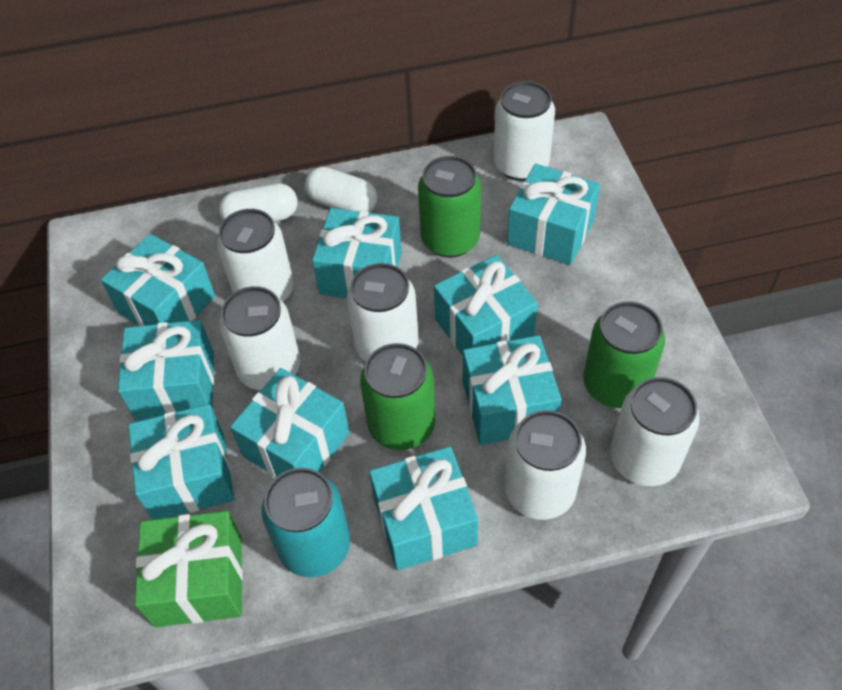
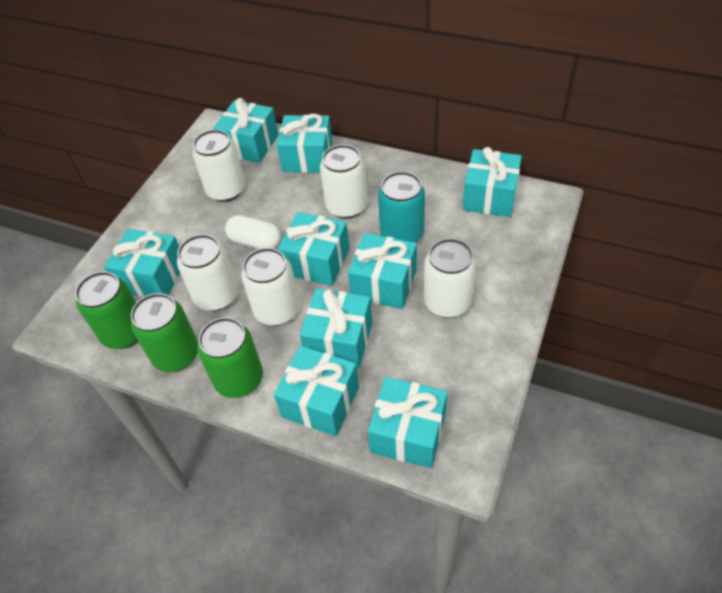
green gift: [135,511,243,627] = 1 -> none = 0
white can: [217,209,294,302] [219,286,300,390] [347,263,419,362] [493,81,555,181] [505,410,586,520] [610,377,700,486] = 6 -> [177,234,238,311] [192,130,245,202] [241,248,300,326] [320,144,367,219] [424,238,476,318] = 5
white capsule: [219,183,298,222] [305,167,377,213] = 2 -> [225,215,281,249] = 1

